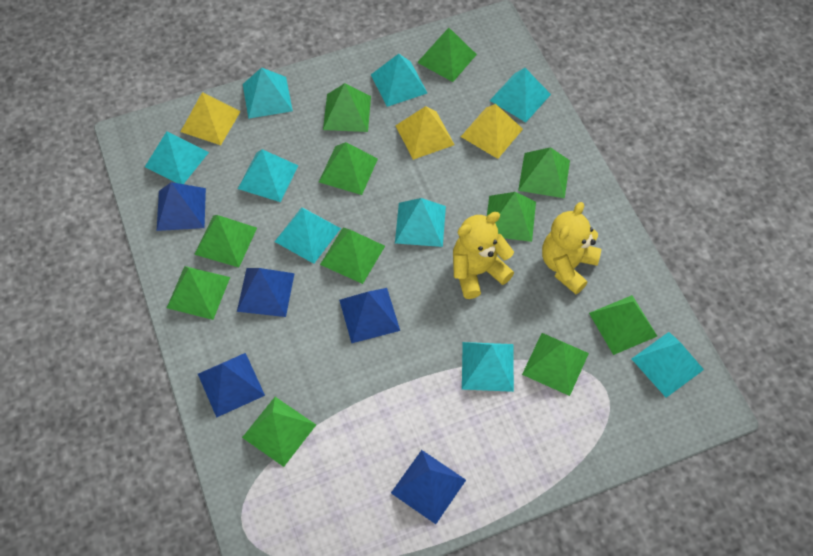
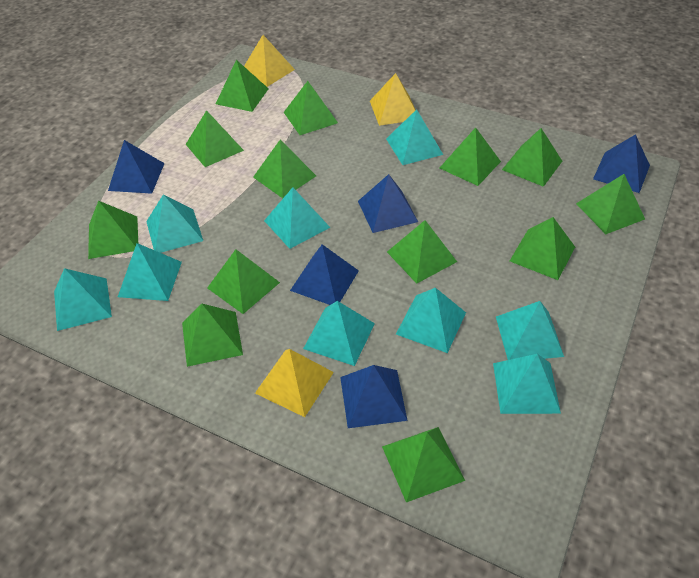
green pyramid: [167,266,230,320] [194,215,257,267] [242,397,316,467] [319,142,378,195] [320,227,385,284] [323,83,371,132] [417,28,477,82] [487,192,536,242] [518,147,570,198] [522,333,589,396] [589,295,657,355] = 11 -> [88,201,138,259] [182,303,243,367] [186,110,244,167] [207,249,280,314] [216,60,269,112] [253,140,316,198] [284,81,338,135] [382,427,465,502] [387,220,457,284] [440,127,501,186] [502,128,562,187] [510,217,575,280] [576,174,645,234] = 13
yellow teddy bear: [453,212,514,299] [542,202,601,294] = 2 -> none = 0

